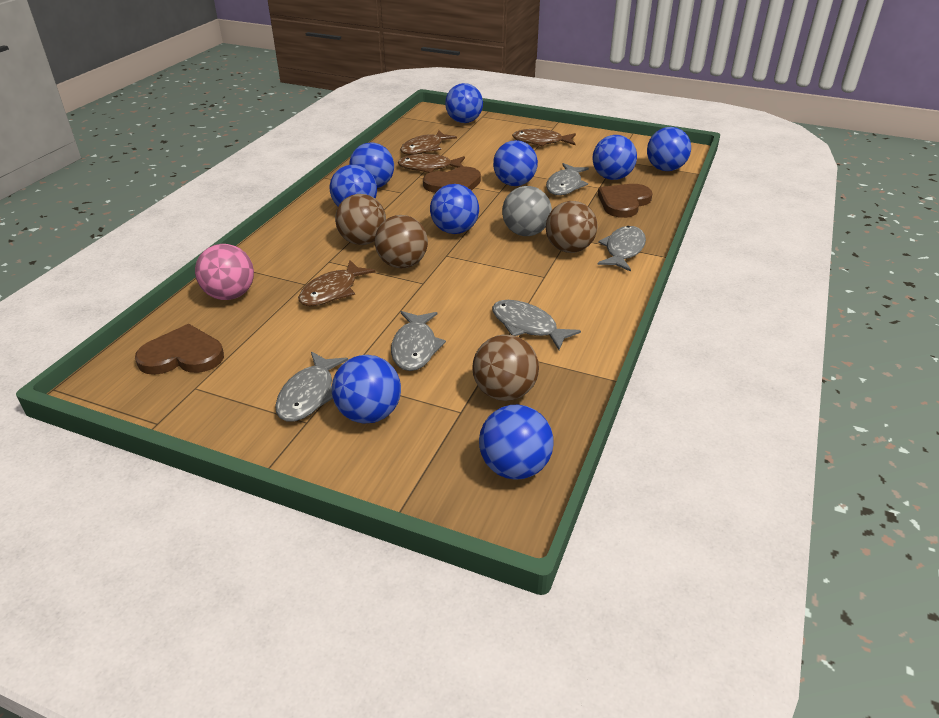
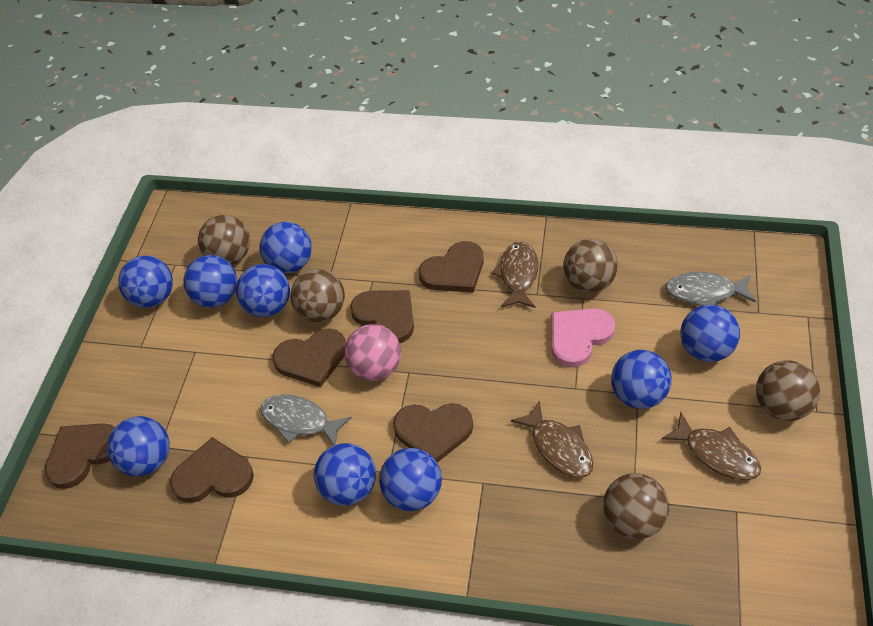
brown ball: [335,194,386,245] [375,215,428,268] [472,335,539,401] [546,201,598,253] = 4 -> [198,215,250,265] [291,269,345,323] [563,239,618,293] [603,473,669,539] [756,360,820,421] = 5
brown fish: [298,260,375,306] [398,154,465,173] [400,130,457,155] [512,129,576,147] = 4 -> [492,241,539,308] [511,400,593,478] [661,412,761,480] = 3
brown heart: [135,324,224,375] [423,167,481,193] [598,184,653,218] = 3 -> [45,423,115,489] [170,437,254,503] [272,329,346,387] [350,290,414,343] [393,403,473,463] [419,241,484,293] = 6
grey ball: [502,186,552,236] = 1 -> none = 0
grey fish: [275,352,348,422] [391,311,446,371] [492,300,581,350] [546,163,589,195] [597,226,646,272] = 5 -> [260,394,352,446] [665,272,756,306] = 2
pink heart: none = 0 -> [551,308,615,367] = 1

